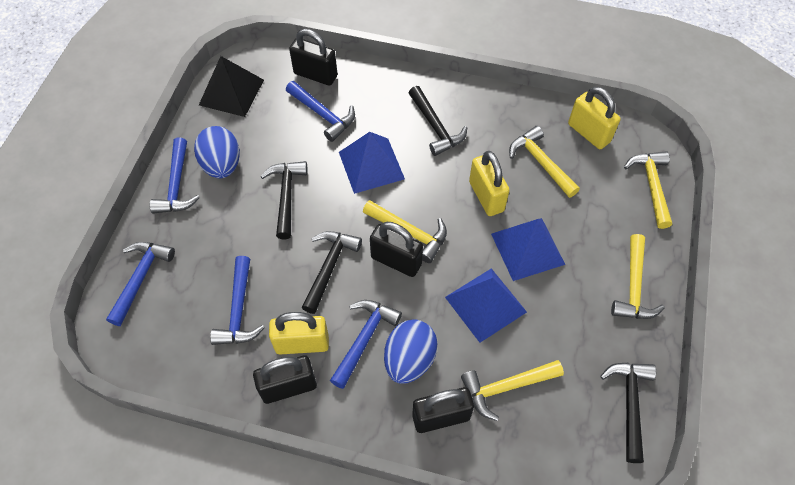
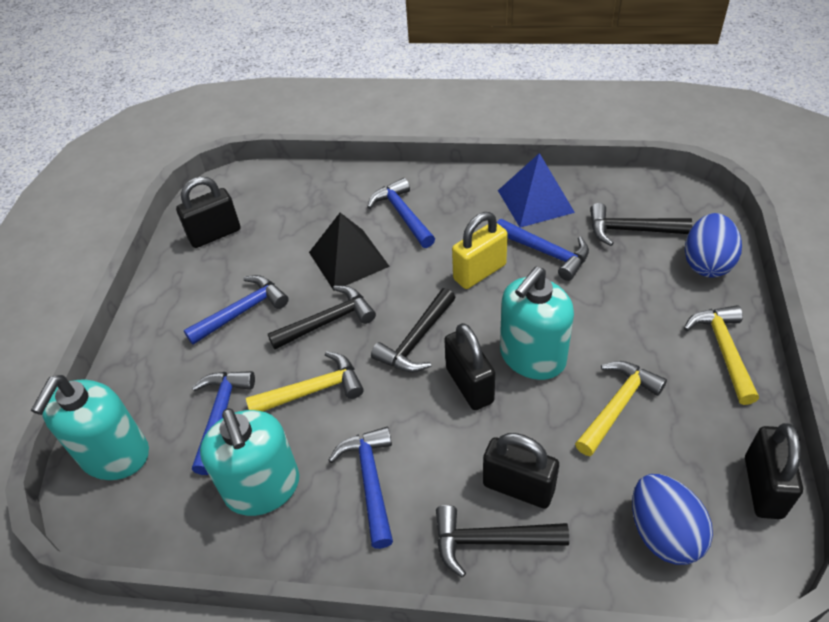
blue pyramid: [339,132,405,194] [445,268,527,343] [491,218,566,281] = 3 -> [498,153,575,228] = 1
turquoise soap dispenser: none = 0 -> [31,375,149,480] [200,408,299,516] [500,267,574,380] = 3
yellow hammer: [363,200,447,263] [461,360,564,421] [509,126,580,198] [611,234,665,319] [624,151,672,229] = 5 -> [246,351,364,412] [575,361,667,456] [684,305,759,405] = 3
yellow padlock: [269,312,329,354] [469,151,510,216] [568,87,621,149] = 3 -> [452,212,508,289] = 1

